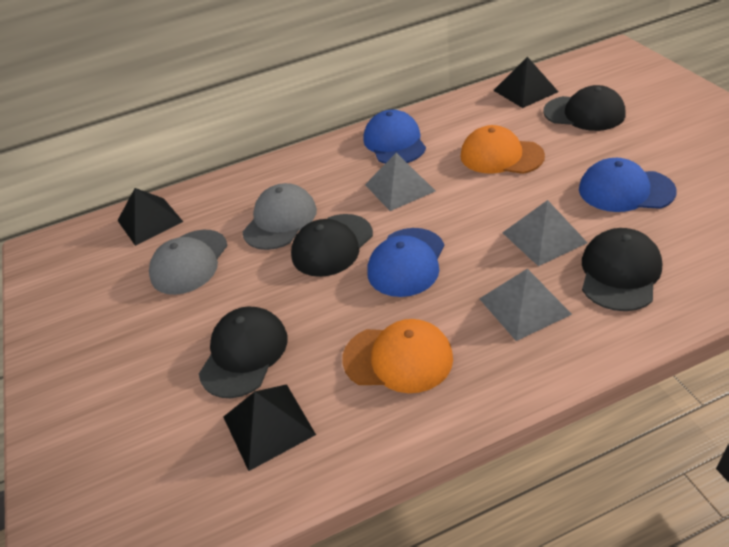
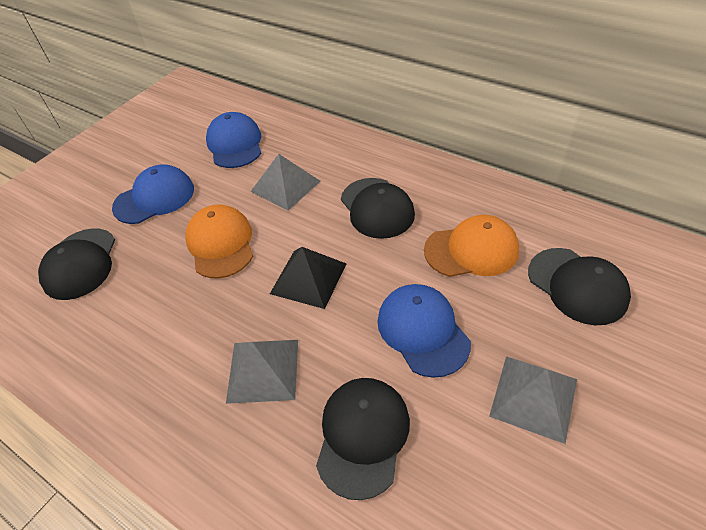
black pyramid: [117,188,183,246] [223,384,316,471] [493,57,558,108] = 3 -> [270,247,346,309] = 1
grey cap: [149,230,228,295] [242,183,317,250] = 2 -> none = 0

